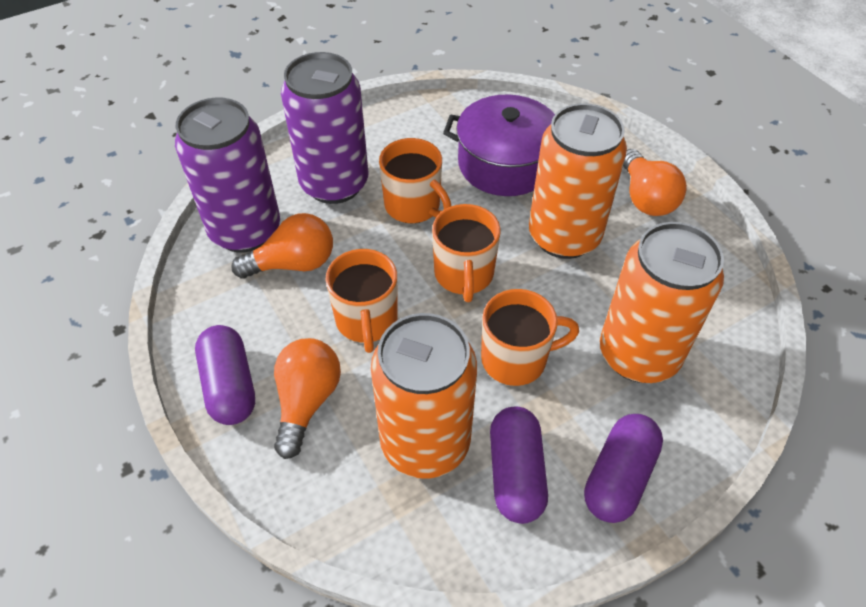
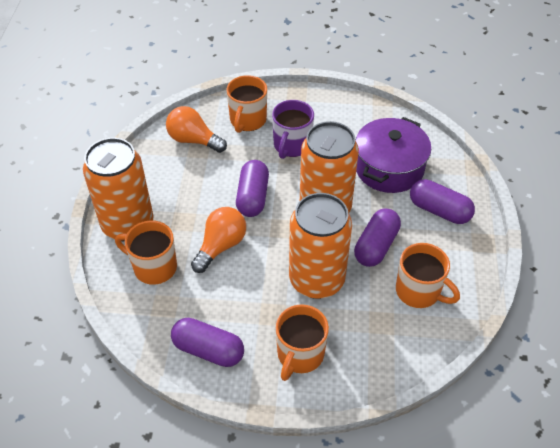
orange light bulb: [231,213,333,279] [274,338,341,459] [623,149,687,216] = 3 -> [166,106,227,153] [191,207,246,273] = 2
purple can: [175,98,280,253] [281,52,368,204] = 2 -> none = 0
purple capsule: [195,325,255,425] [490,406,548,524] [584,414,663,523] = 3 -> [171,318,244,367] [236,160,269,217] [354,209,401,267] [410,179,475,224] = 4
purple mug: none = 0 -> [272,100,314,159] = 1

